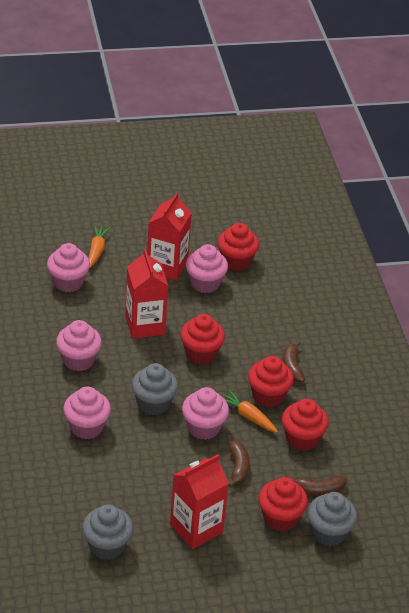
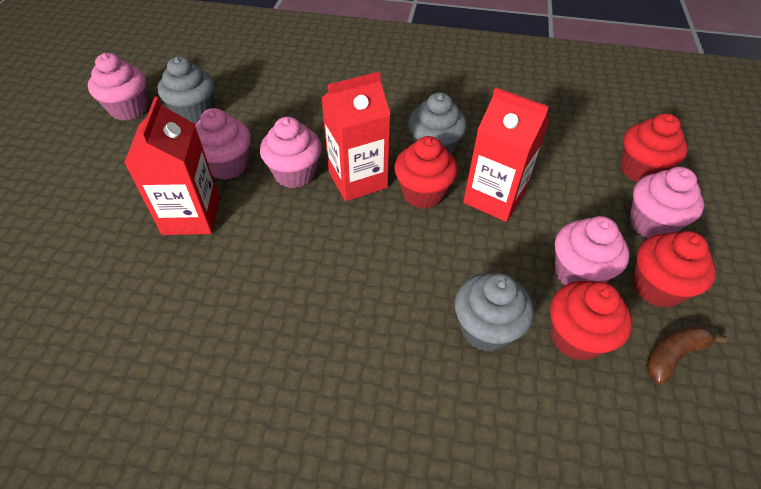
brown banana: [228,440,250,488] [283,341,305,383] [288,475,347,495] = 3 -> [646,325,727,384] = 1
orange carrot: [89,225,111,268] [223,390,278,433] = 2 -> none = 0
red cupcake: [180,314,225,364] [217,223,259,271] [248,356,294,407] [259,477,308,532] [282,399,329,451] = 5 -> [394,136,458,209] [550,281,633,361] [620,113,688,182] [633,231,716,308] = 4

